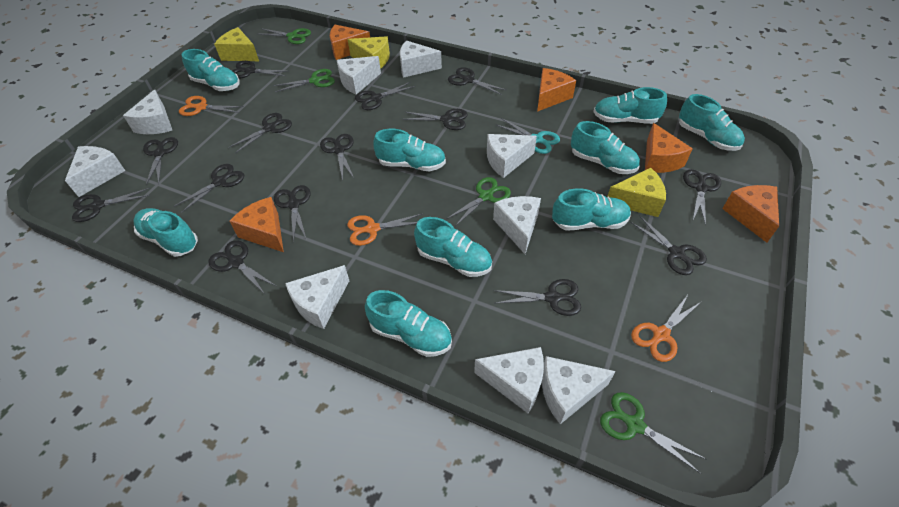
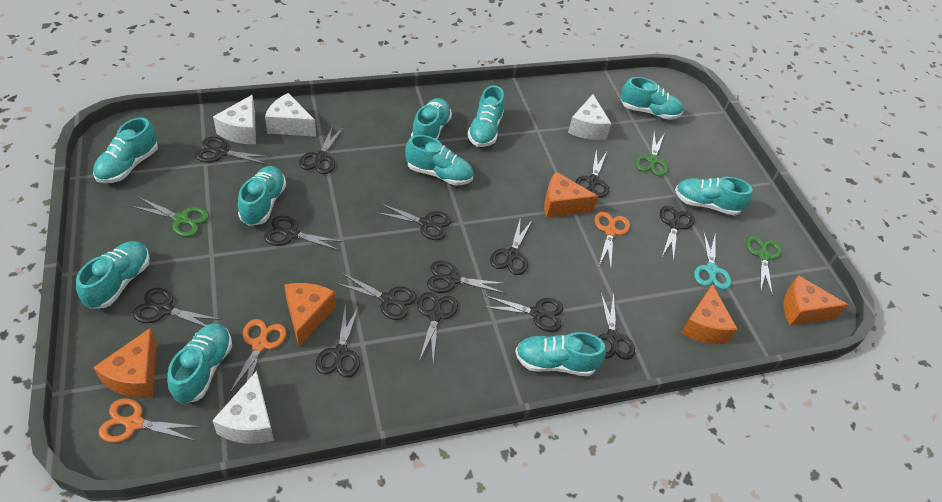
green scissors: [259,28,311,44] [273,69,335,92] [446,177,511,226] [600,392,707,474] = 4 -> [131,197,209,237] [635,133,668,176] [746,236,782,296] = 3
turquoise shoe: [133,208,198,257] [182,49,240,91] [365,290,452,357] [373,129,446,171] [414,217,492,277] [552,188,631,231] [571,121,640,174] [593,87,667,124] [679,94,745,151] = 9 -> [76,241,150,309] [93,117,158,183] [167,323,232,404] [238,166,286,226] [405,135,473,186] [411,98,452,140] [467,85,505,147] [515,332,606,376] [621,77,683,120] [675,177,753,216] = 10
white cheese: [65,146,125,197] [123,90,173,134] [285,265,349,329] [337,56,381,94] [400,40,442,78] [474,347,544,413] [487,134,537,178] [493,196,541,254] [542,356,616,424] = 9 -> [212,371,274,444] [213,95,256,144] [265,93,316,136] [568,94,612,140] = 4
yellow cheese: [214,27,259,61] [347,36,390,69] [608,168,666,217] = 3 -> none = 0

